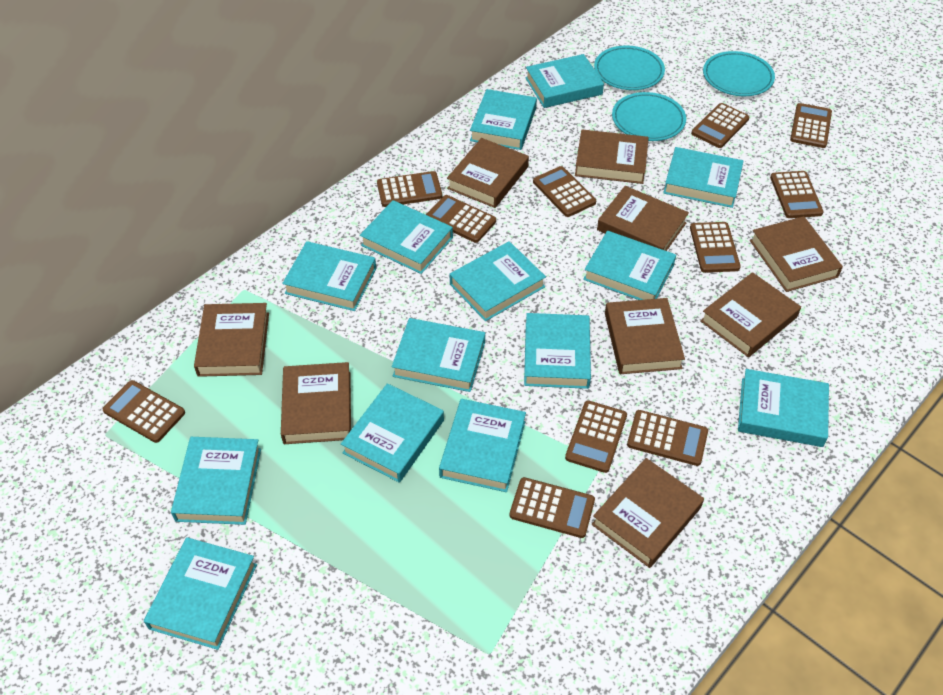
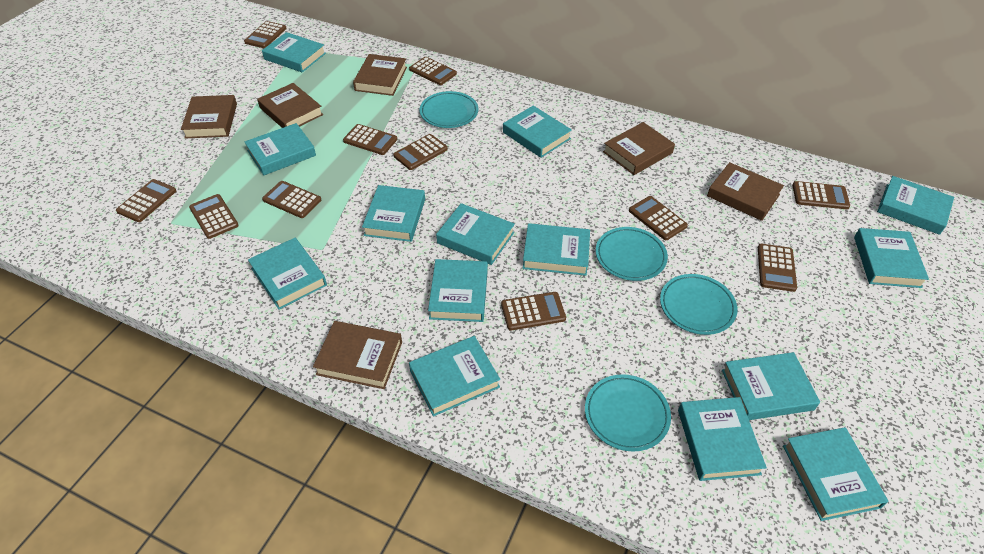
brown book: [194,303,269,377] [281,362,351,444] [447,138,529,208] [575,129,649,184] [592,458,704,568] [597,186,689,251] [605,298,685,374] [700,272,801,357] [750,216,843,292] = 9 -> [181,95,237,139] [257,83,323,128] [313,321,402,389] [353,54,407,96] [603,122,675,175] [707,162,784,221] = 6
turquoise plate: [594,45,665,90] [612,92,686,141] [703,51,775,96] = 3 -> [420,91,478,128] [585,374,671,452] [596,227,668,281] [660,274,738,335] = 4

